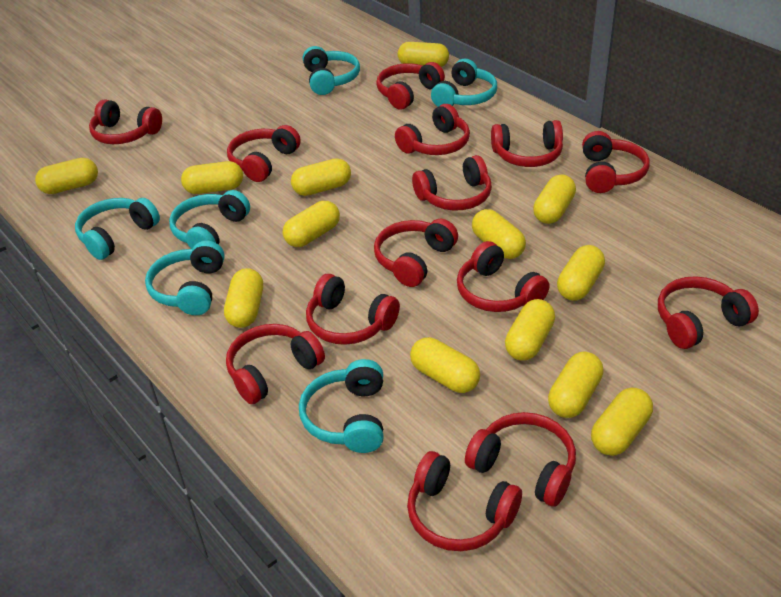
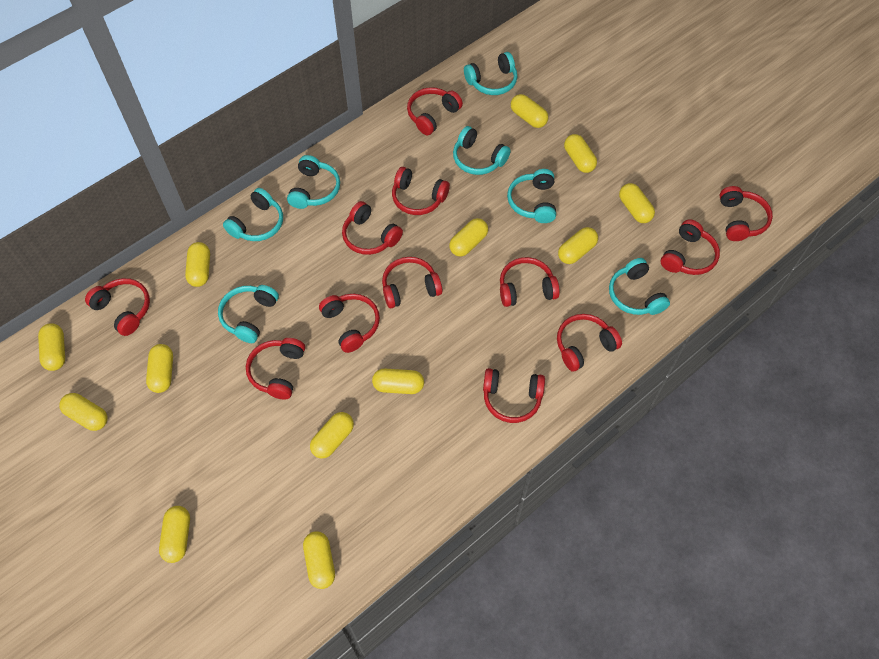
red headphones: [89,99,162,144] [226,324,325,404] [227,125,301,182] [306,274,400,345] [374,219,458,287] [376,62,445,110] [395,104,470,155] [407,451,522,551] [412,155,492,211] [457,241,549,312] [465,412,576,507] [491,120,563,167] [582,131,650,193] [658,276,759,349] = 14 -> [85,278,150,336] [246,338,305,400] [319,294,380,353] [342,201,403,255] [382,257,442,308] [392,167,450,215] [407,87,463,135] [483,368,545,423] [500,257,560,307] [557,314,622,372] [661,220,720,275] [719,186,773,241] = 12
turquoise headphones: [75,198,160,260] [145,240,225,315] [169,190,250,249] [299,359,383,453] [303,46,360,95] [431,59,497,107] = 6 -> [218,285,279,343] [223,188,283,241] [287,155,340,209] [453,126,511,175] [464,52,517,95] [507,169,556,223] [609,258,670,315] = 7

